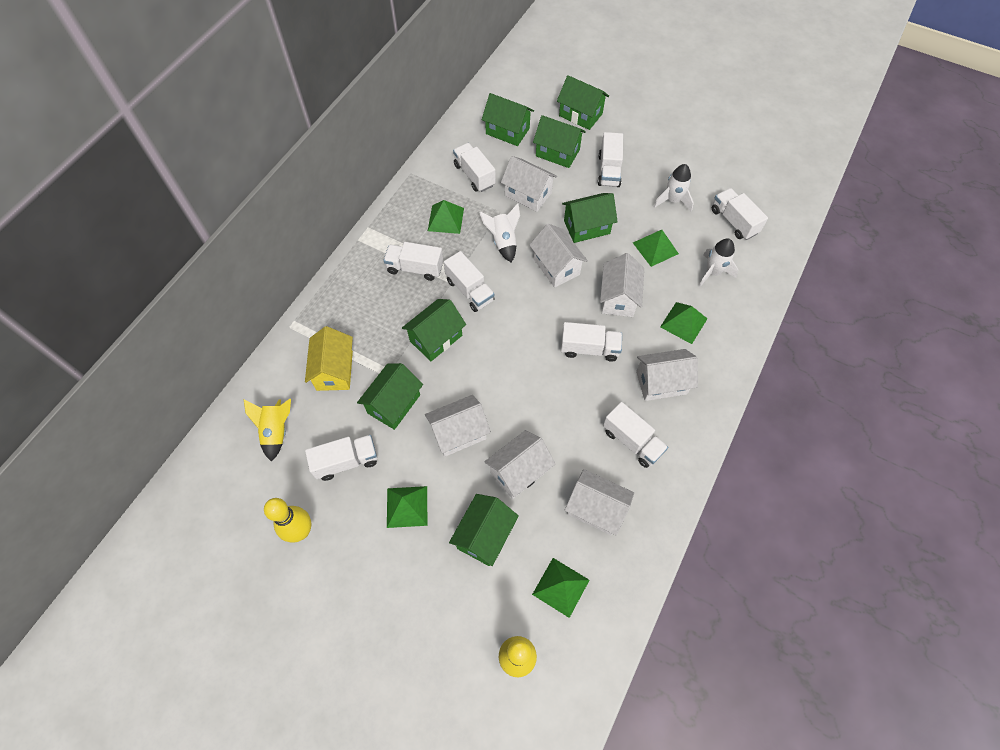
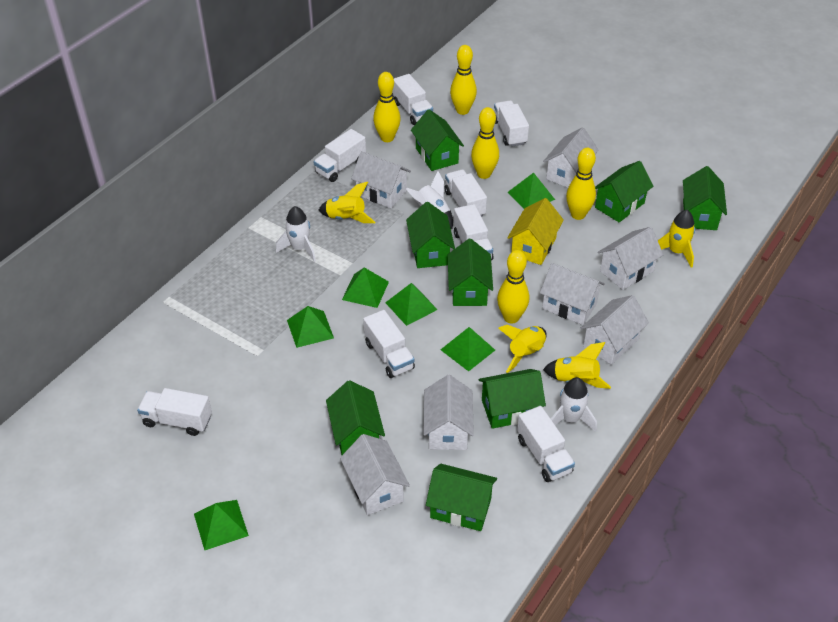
green house: [357,363,423,430] [402,299,466,361] [449,494,519,566] [482,93,534,146] [533,115,586,168] [557,75,609,130] [562,193,618,243] = 7 -> [326,380,385,455] [406,202,455,268] [411,109,464,171] [426,464,497,531] [448,239,493,306] [479,369,546,429] [595,161,653,222] [683,166,727,230] = 8
green pyramid: [387,486,428,528] [428,200,464,234] [532,558,589,618] [633,230,679,267] [660,302,708,344] = 5 -> [194,500,249,550] [287,306,334,348] [342,267,389,308] [385,283,438,326] [441,327,495,371] [507,173,555,208] = 6
yellow bowling pin: [264,498,312,543] [499,636,537,677] = 2 -> [373,72,401,142] [450,45,477,115] [471,107,499,179] [497,250,529,324] [566,148,596,220] = 5
yellow rocket: [244,399,291,461] = 1 -> [319,182,375,223] [498,325,547,373] [543,342,611,389] [658,210,695,268] = 4

